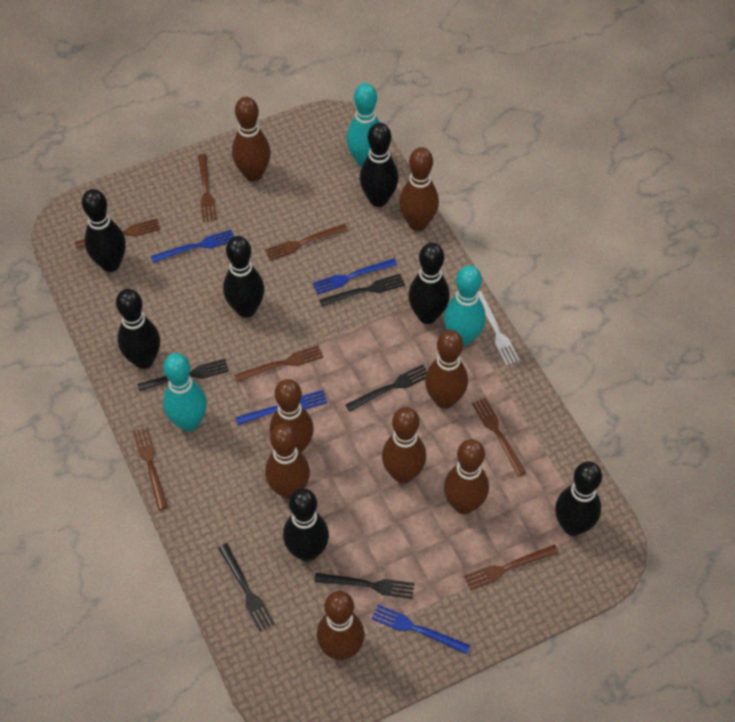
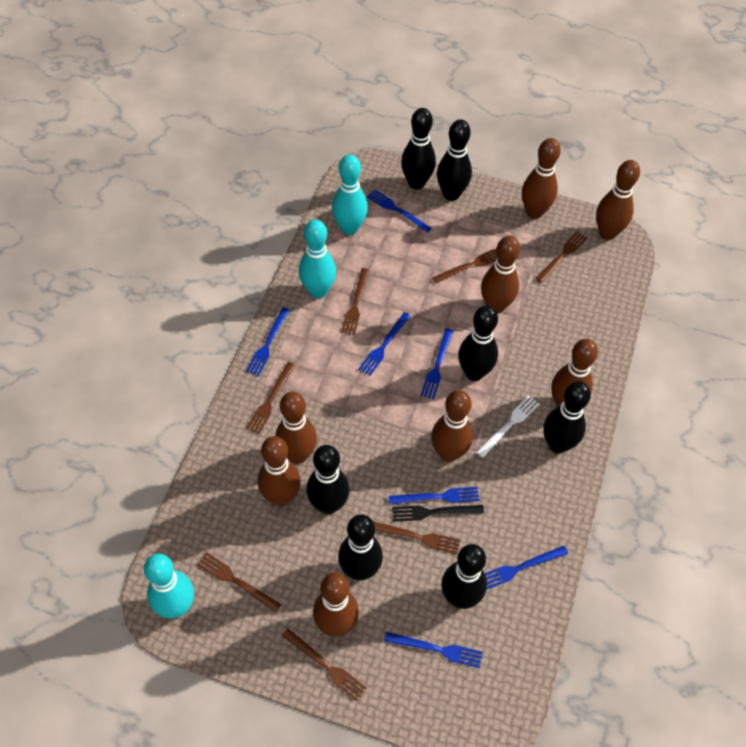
black fork: [137,359,229,392] [218,543,274,631] [314,573,414,599] [319,274,405,307] [345,365,427,412] = 5 -> [392,505,484,522] = 1
blue fork: [151,230,234,263] [236,390,327,425] [312,258,397,294] [372,604,470,655] = 4 -> [246,307,290,376] [358,312,411,376] [367,190,432,233] [384,632,483,668] [388,487,480,505] [420,328,453,399] [484,546,568,590] = 7

